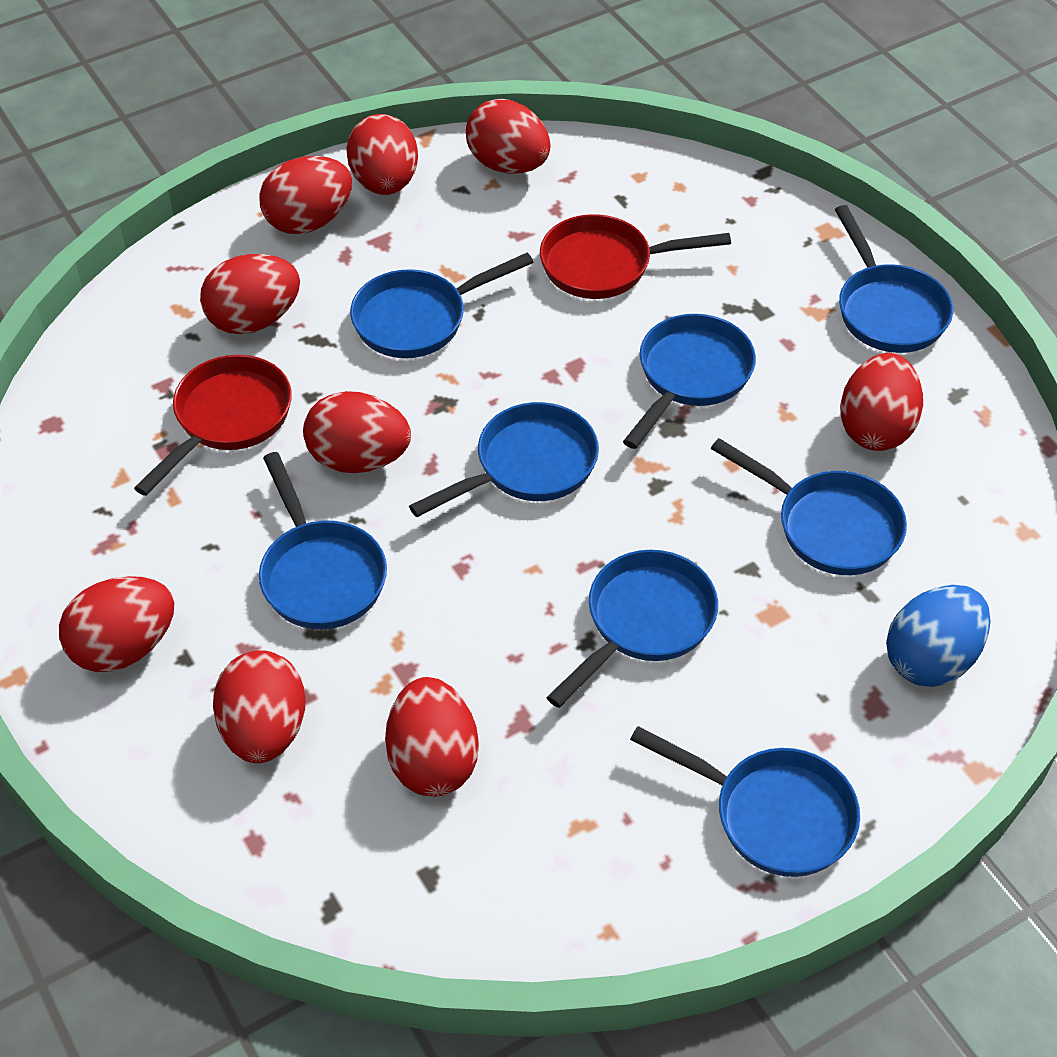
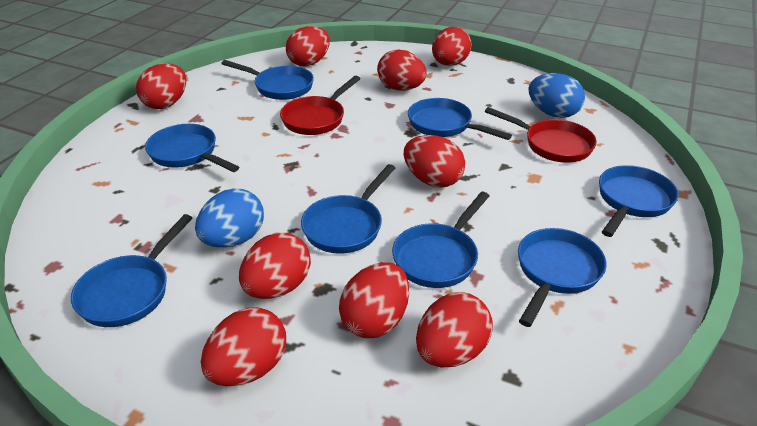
blue egg: [886,585,991,687] = 1 -> [195,188,264,248] [528,73,585,118] = 2

